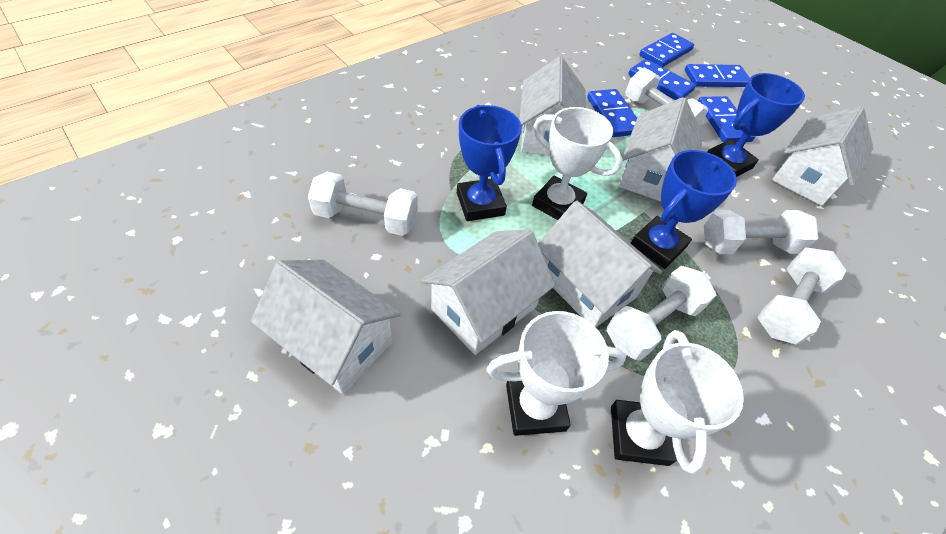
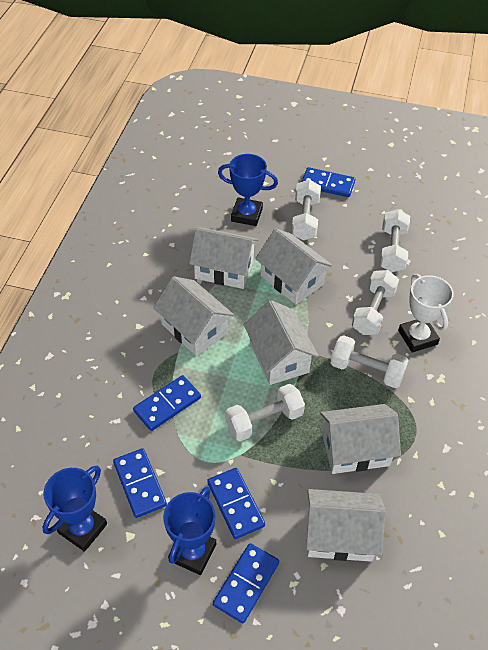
white trophy: [487,311,626,436] [532,107,623,220] [611,330,744,474] = 3 -> [398,274,454,353] = 1

